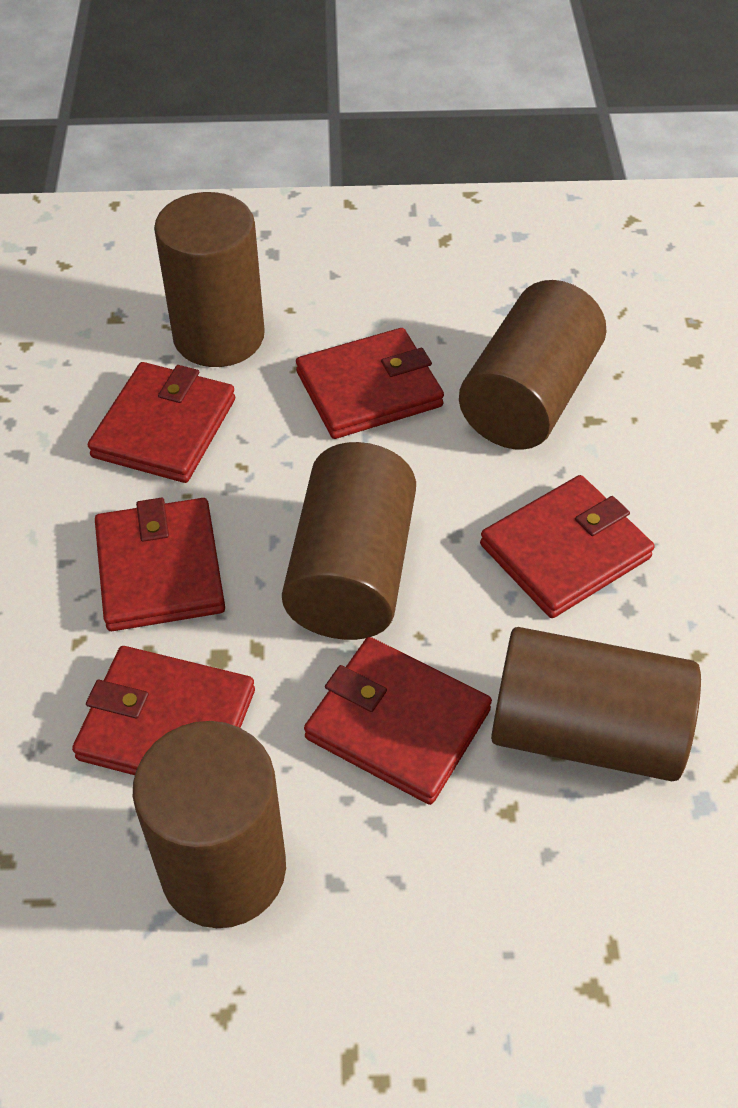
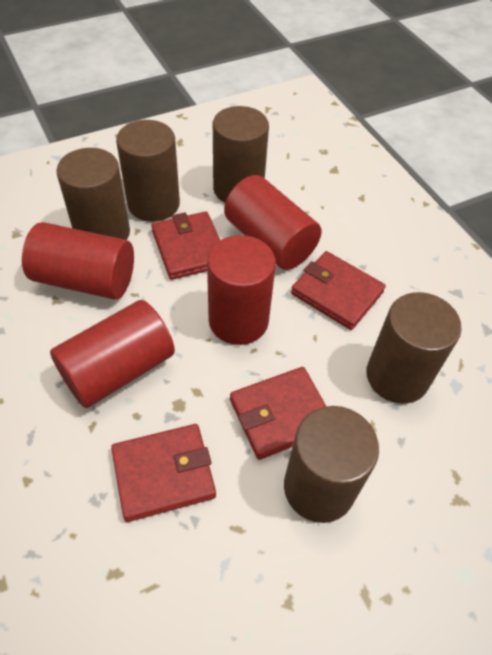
red cylinder: none = 0 -> [22,222,134,299] [50,300,175,408] [207,235,276,345] [224,175,322,270] = 4
red wallet: [72,646,255,775] [88,362,235,483] [95,498,225,631] [296,328,444,439] [304,637,492,805] [480,475,655,618] = 6 -> [111,424,216,522] [151,211,220,280] [230,367,326,460] [291,251,386,330] = 4

